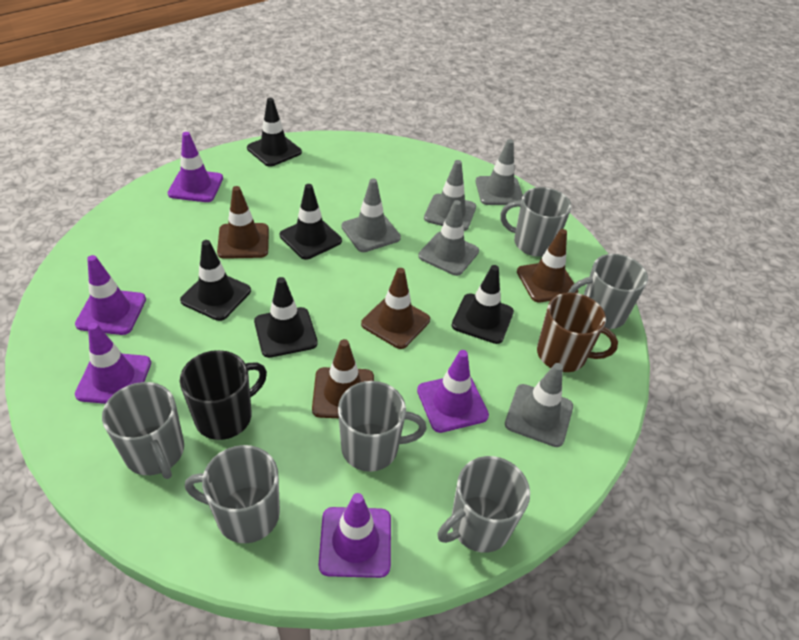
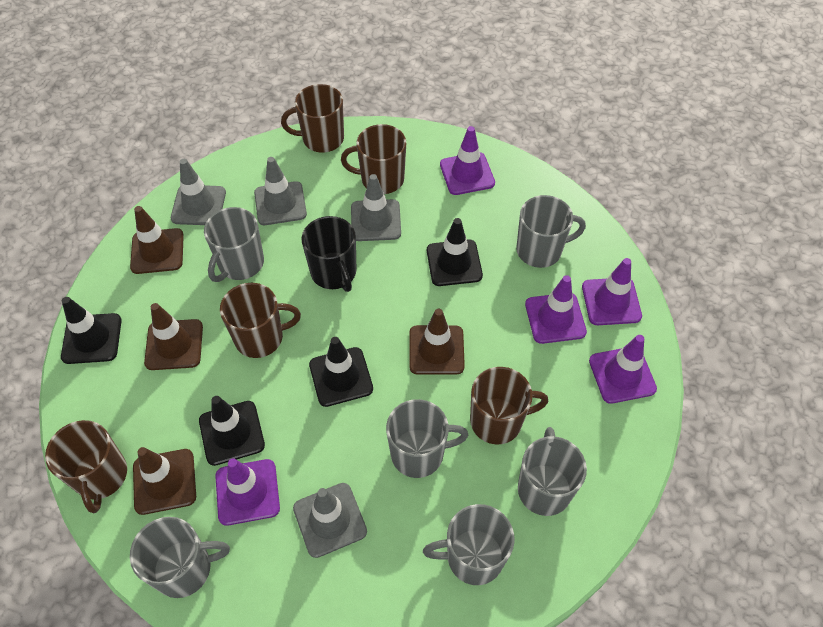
black traffic cone: [180,240,251,321] [247,98,302,167] [254,277,318,358] [280,184,342,260] [452,265,514,344] = 5 -> [61,297,122,364] [199,396,265,466] [309,337,373,407] [427,218,483,286] = 4
brown mug: [537,293,618,372] = 1 -> [45,420,127,513] [220,283,301,358] [281,84,344,152] [341,124,406,194] [470,367,548,444] = 5
grey traffic cone: [341,178,401,252] [418,200,479,276] [424,160,476,231] [476,139,523,205] [505,363,573,447] = 5 -> [171,159,226,225] [254,157,307,225] [293,483,367,558] [351,174,401,241] = 4

